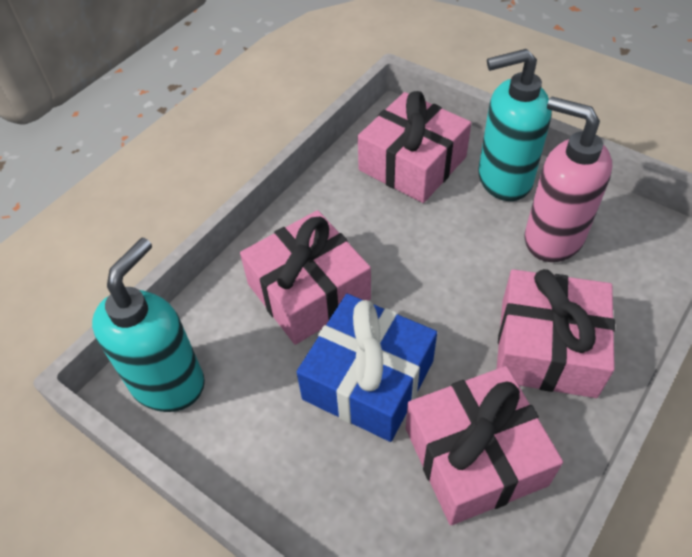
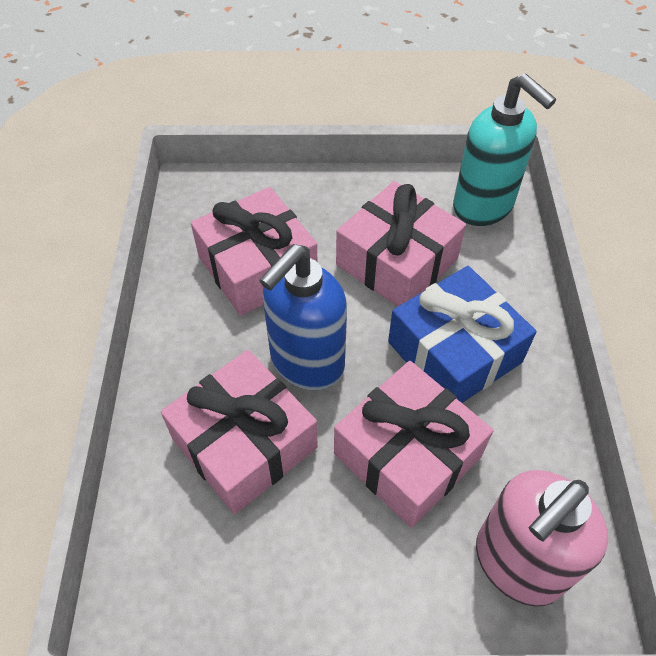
blue soap dispenser: none = 0 -> [259,244,347,390] = 1
turquoise soap dispenser: [92,238,205,412] [478,49,552,201] = 2 -> [453,73,556,226] = 1

